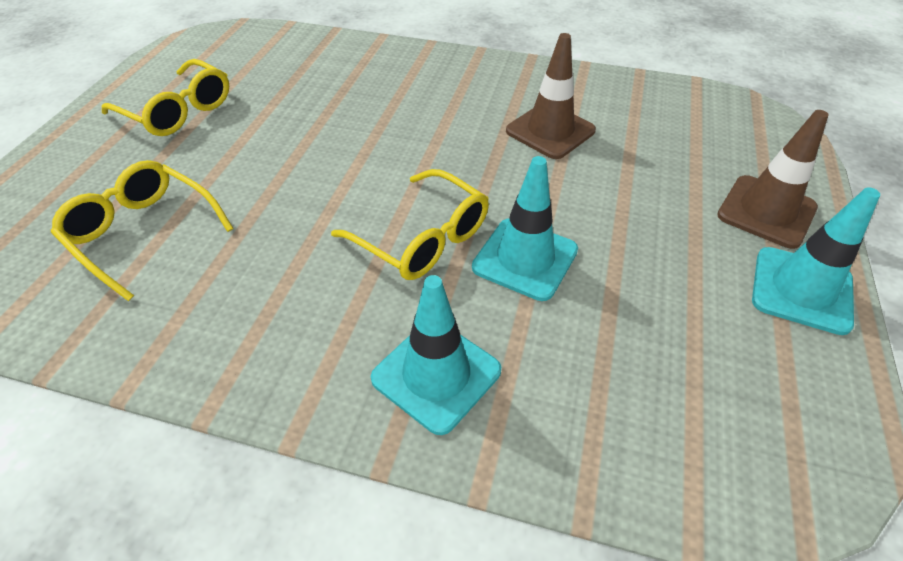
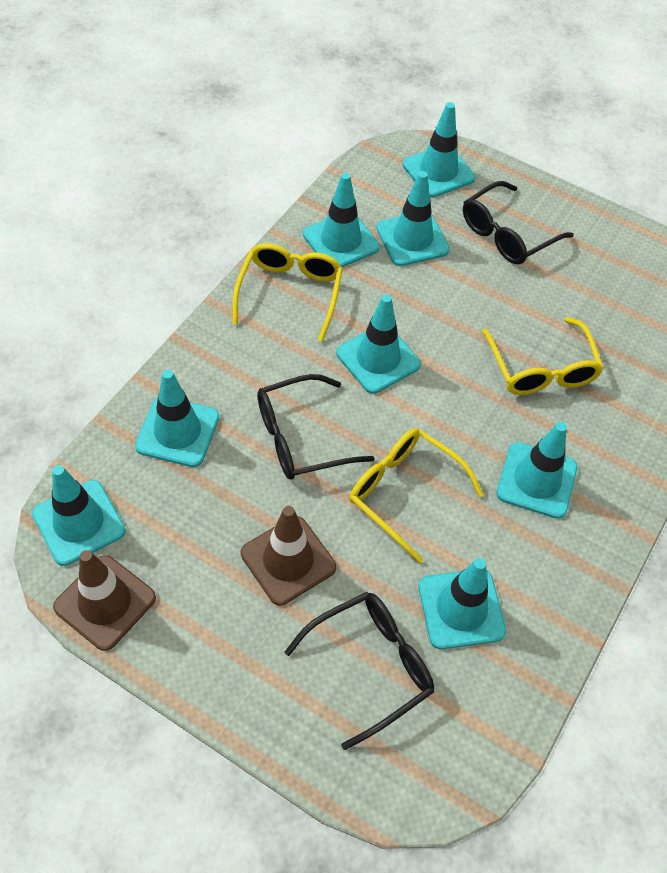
black glasses: none = 0 -> [257,374,375,480] [284,592,434,750] [463,181,574,264] = 3
turquoise traffic cone: [371,275,501,435] [472,156,578,301] [752,187,880,335] = 3 -> [32,465,126,566] [135,370,219,467] [303,172,380,267] [336,294,421,394] [376,171,450,266] [403,102,475,197] [419,558,506,649] [497,422,578,519] = 8

